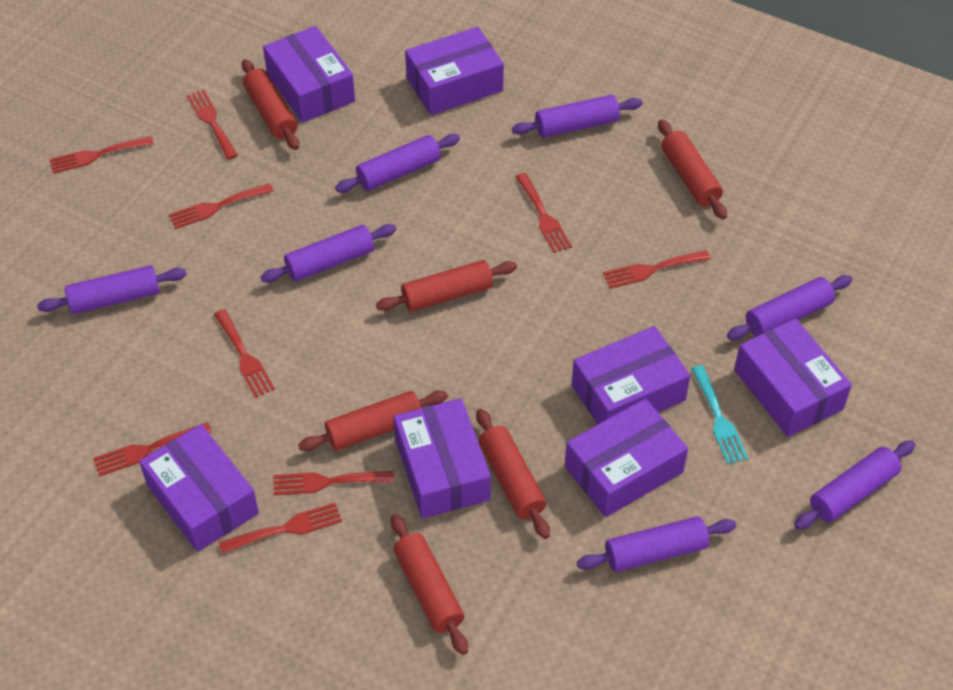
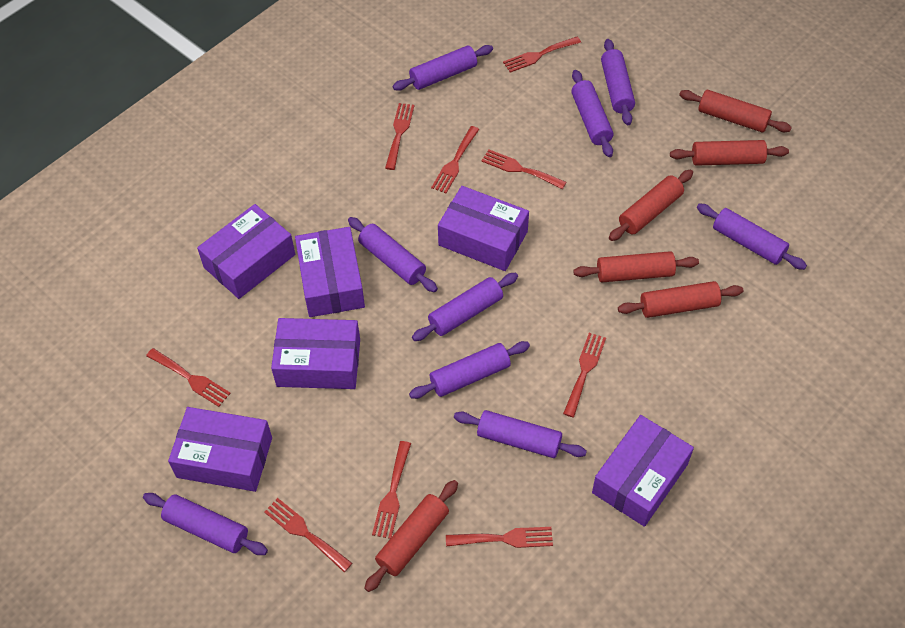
purple box: [139,424,259,552] [263,26,355,123] [394,398,491,519] [405,27,504,115] [565,399,688,517] [571,326,690,424] [734,318,852,437] = 7 -> [168,407,272,492] [197,204,295,299] [271,318,360,389] [295,227,365,317] [438,186,529,271] [592,415,694,527] = 6
purple rolling pin: [37,265,187,314] [261,224,396,283] [335,134,460,192] [512,95,643,138] [577,516,736,572] [727,275,852,340] [794,440,916,530] = 7 -> [143,493,268,555] [348,217,438,292] [393,45,493,91] [409,341,530,399] [412,273,518,341] [454,410,587,458] [571,70,613,157] [601,39,635,125] [697,204,807,270] = 9
turquoise fork: [691,365,748,464] = 1 -> none = 0

